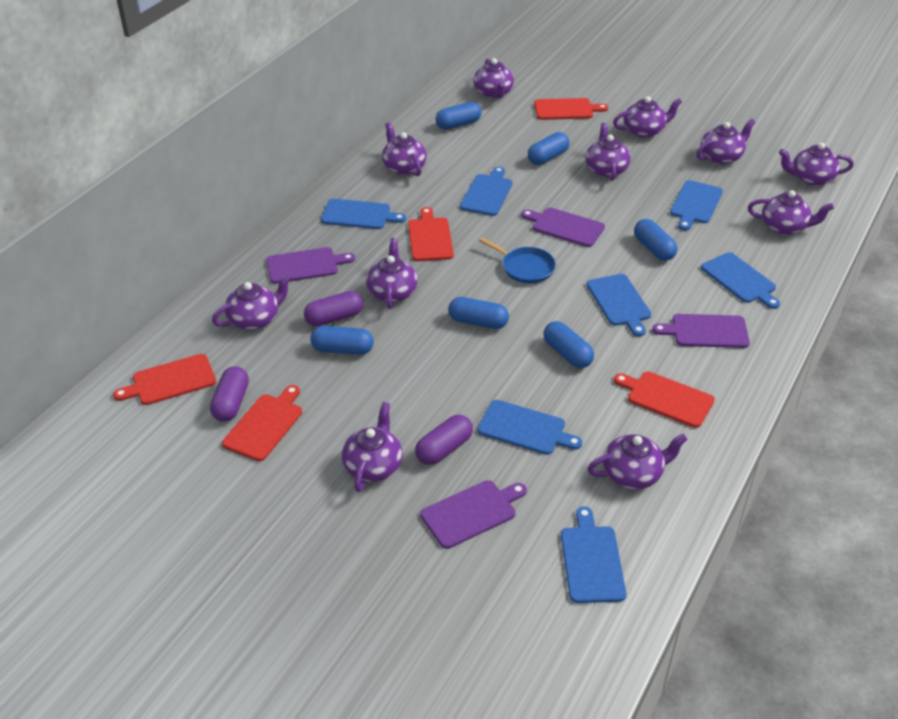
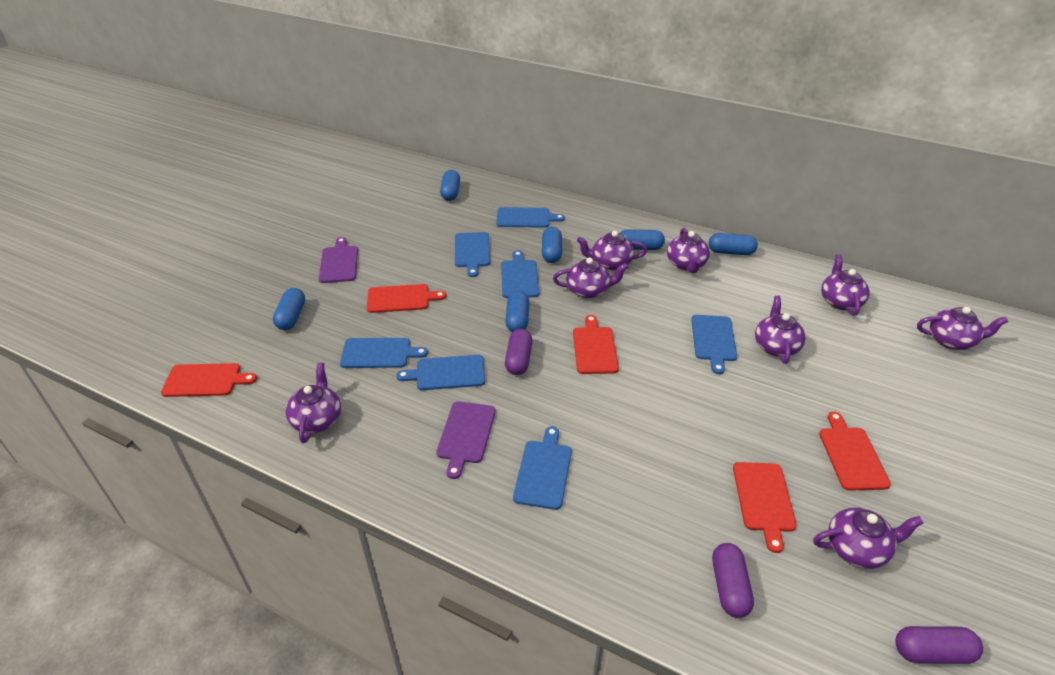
blue pan: [479,237,556,283] = 1 -> none = 0
purple cutting board: [266,247,355,284] [420,480,527,549] [521,208,605,247] [652,314,750,348] = 4 -> [319,237,358,283] [436,401,496,479] = 2
purple teapot: [212,274,291,330] [342,402,403,492] [366,238,418,309] [382,122,427,176] [473,58,514,99] [585,122,631,181] [587,434,687,490] [613,96,682,138] [696,119,755,165] [748,190,834,235] [779,143,854,186] = 11 -> [285,363,341,443] [553,257,628,298] [577,231,647,270] [667,228,710,273] [755,296,806,364] [813,508,924,569] [821,254,870,315] [917,307,1008,350] = 8

